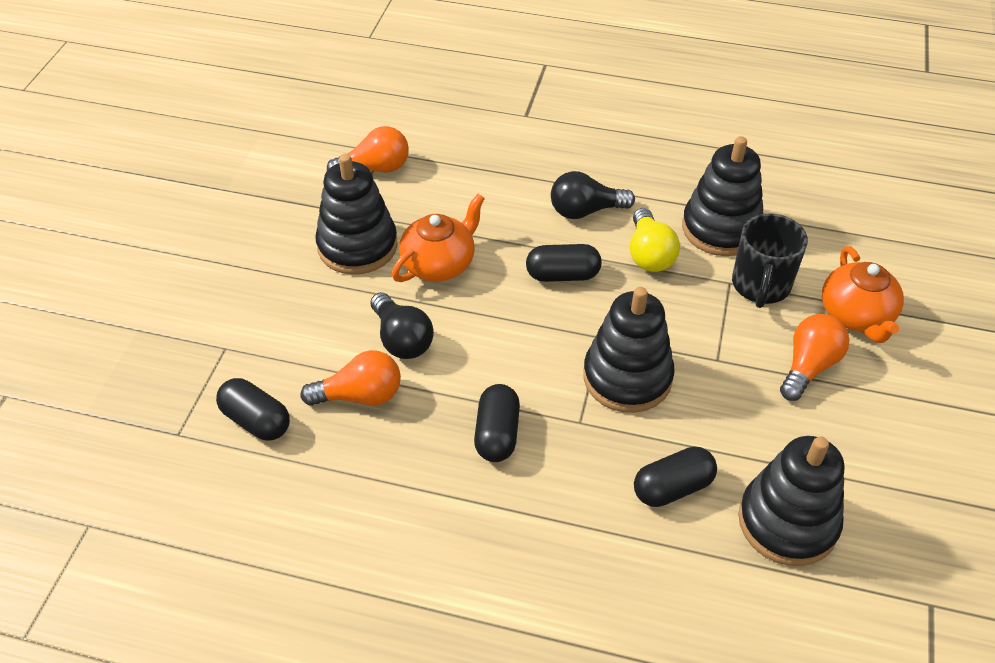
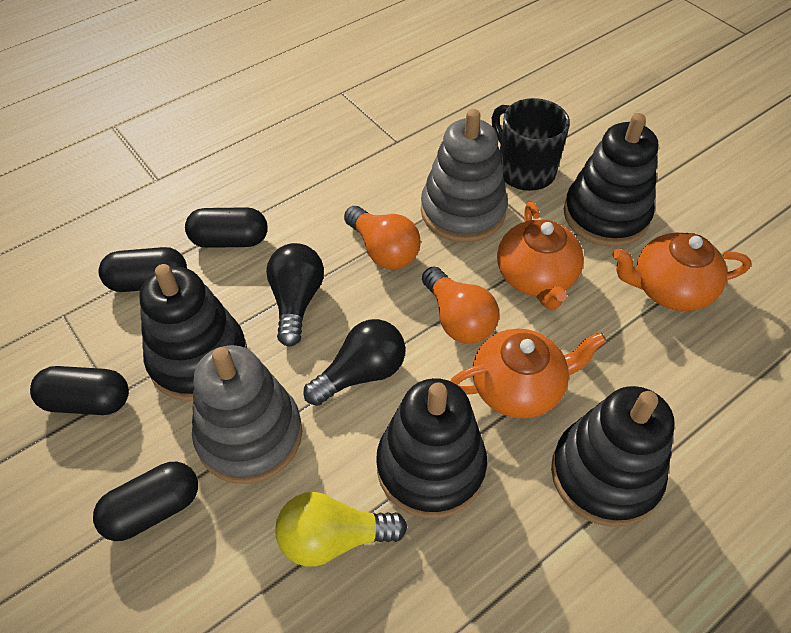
grey stacking toy: none = 0 -> [192,345,302,484] [421,109,508,243] = 2
orange light bulb: [300,350,401,406] [327,126,409,173] [780,314,849,401] = 3 -> [344,206,421,269] [422,266,499,344] = 2
orange teapot: [392,194,485,282] [822,246,904,343] = 2 -> [450,329,607,419] [497,202,584,310] [612,233,751,311] = 3

